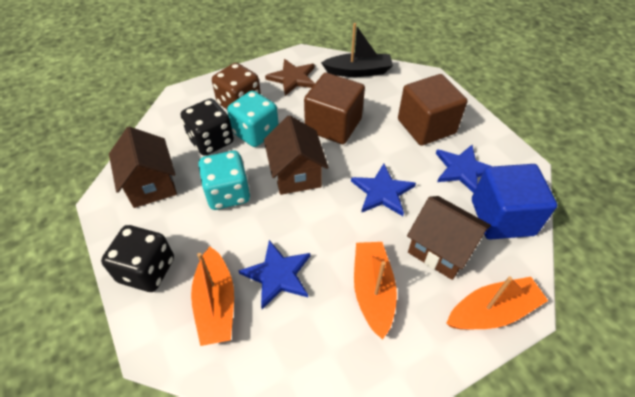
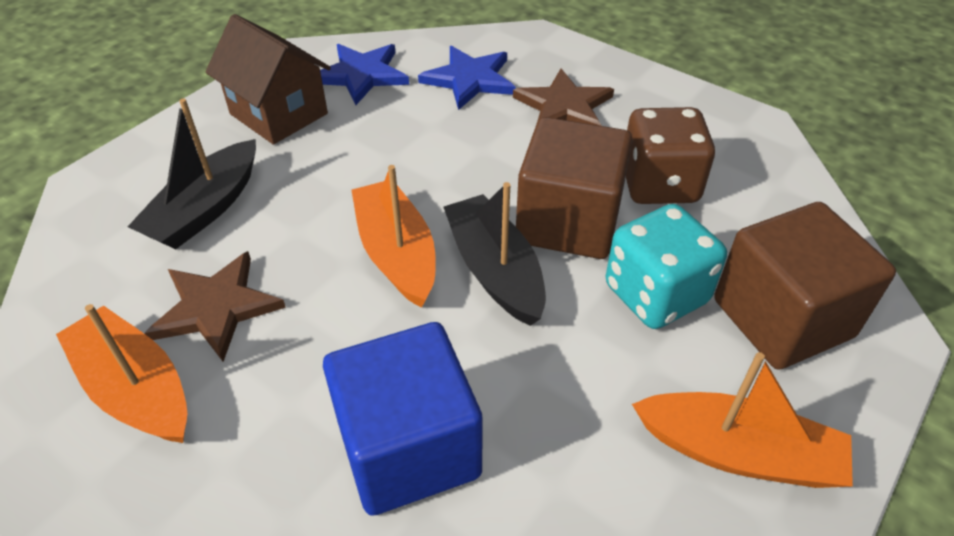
black boat: [321,23,393,77] = 1 -> [128,98,256,249] [444,182,546,326] = 2
black dice: [101,225,174,292] [181,98,234,156] = 2 -> none = 0
blue star: [238,240,310,309] [351,164,416,216] [436,145,492,193] = 3 -> [320,44,409,105] [418,46,516,110] = 2
brown house: [109,127,177,208] [264,115,329,195] [407,196,491,280] = 3 -> [205,14,331,145] = 1
brown star: [265,59,315,96] = 1 -> [145,251,286,362] [513,69,614,126] = 2
turquoise dice: [198,151,250,210] [227,91,279,147] = 2 -> [606,204,727,329] = 1

